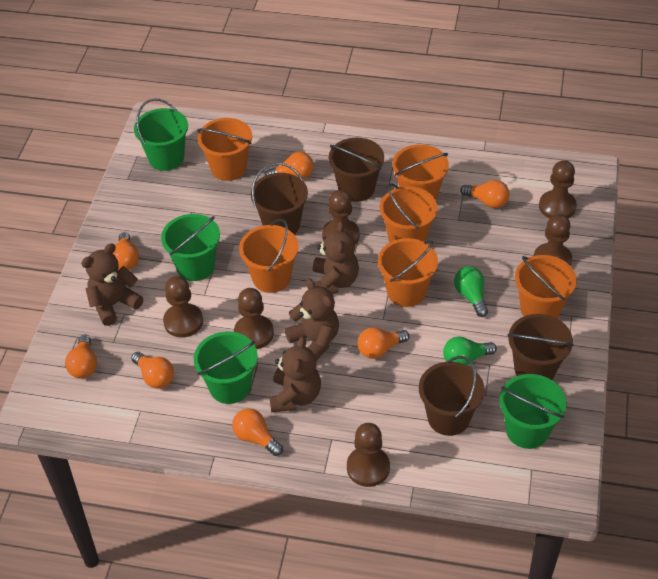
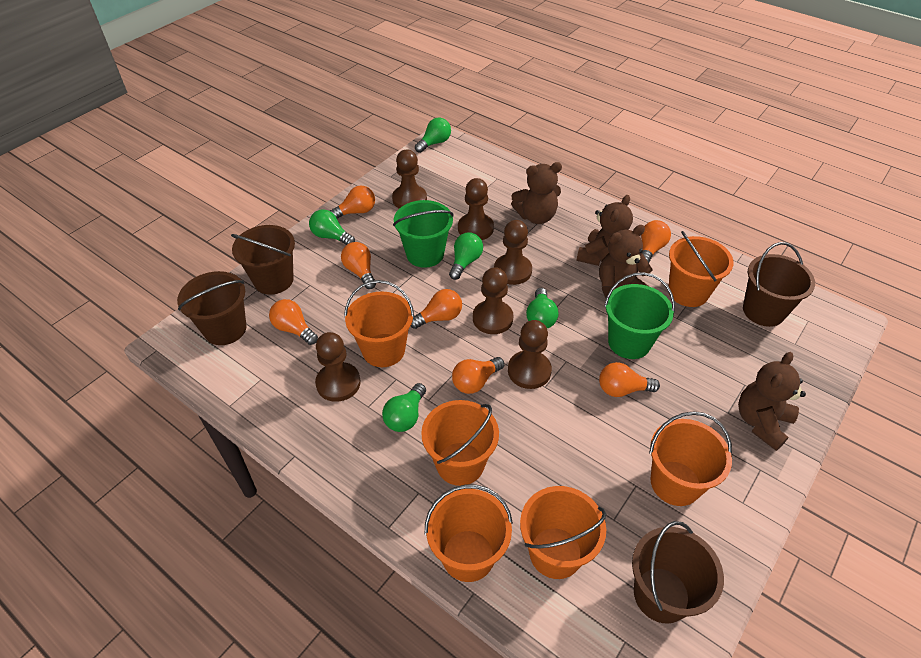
green bucket: [134,98,188,171] [161,214,220,281] [194,331,258,404] [500,374,566,449] = 4 -> [393,200,454,268] [604,272,675,359] = 2
green light bulb: [443,336,497,366] [454,266,488,317] = 2 -> [309,209,355,245] [382,383,426,432] [415,118,451,153] [449,233,483,280] [526,288,558,328] = 5

